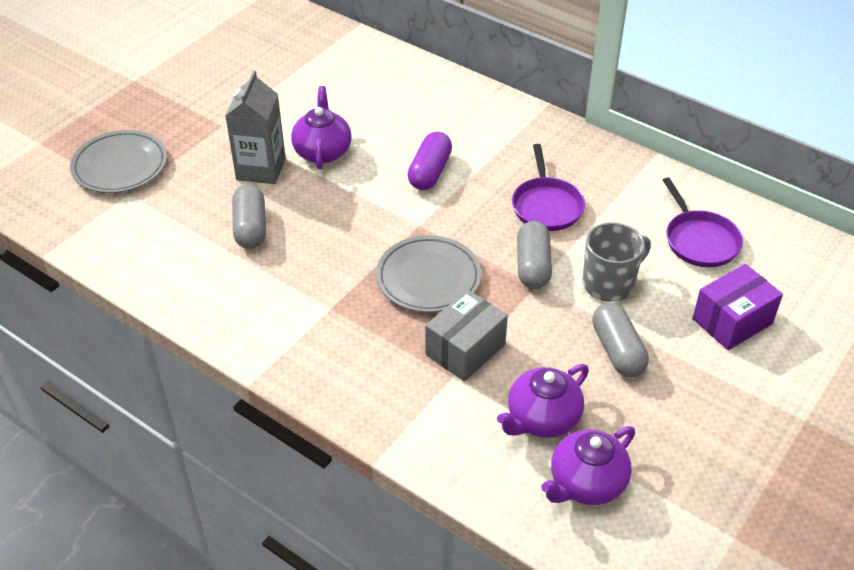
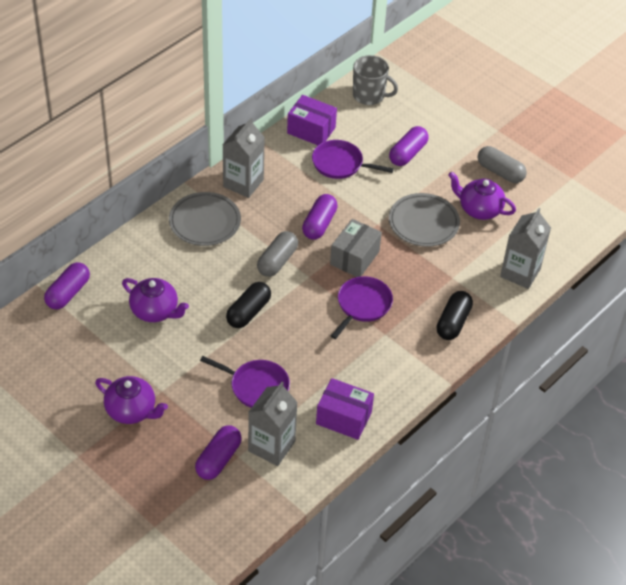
black capsule: none = 0 -> [226,282,271,328] [437,291,473,340] = 2
grey capsule: [232,184,266,249] [517,221,552,289] [592,303,649,377] = 3 -> [257,231,298,277] [478,146,527,183] = 2
grey carton: [225,70,286,184] = 1 -> [223,118,265,198] [248,382,298,466] [500,208,551,289] = 3
purple box: [692,264,783,350] = 1 -> [287,95,337,145] [316,378,374,440] = 2
purple capsule: [408,132,452,190] = 1 -> [44,262,90,309] [195,425,242,480] [302,194,337,240] [389,126,429,166] = 4
purple pan: [512,144,585,231] [663,177,743,267] = 2 -> [200,356,290,408] [312,140,394,179] [331,276,393,339] = 3

